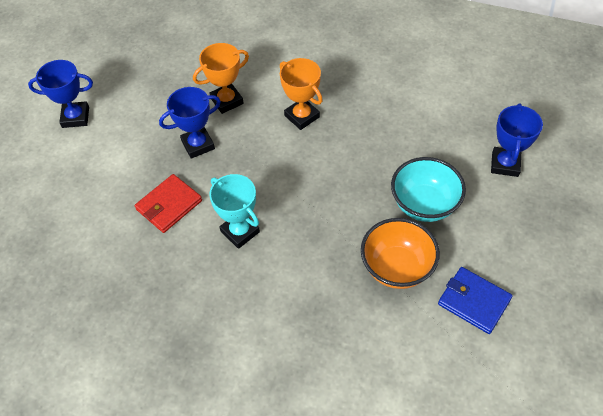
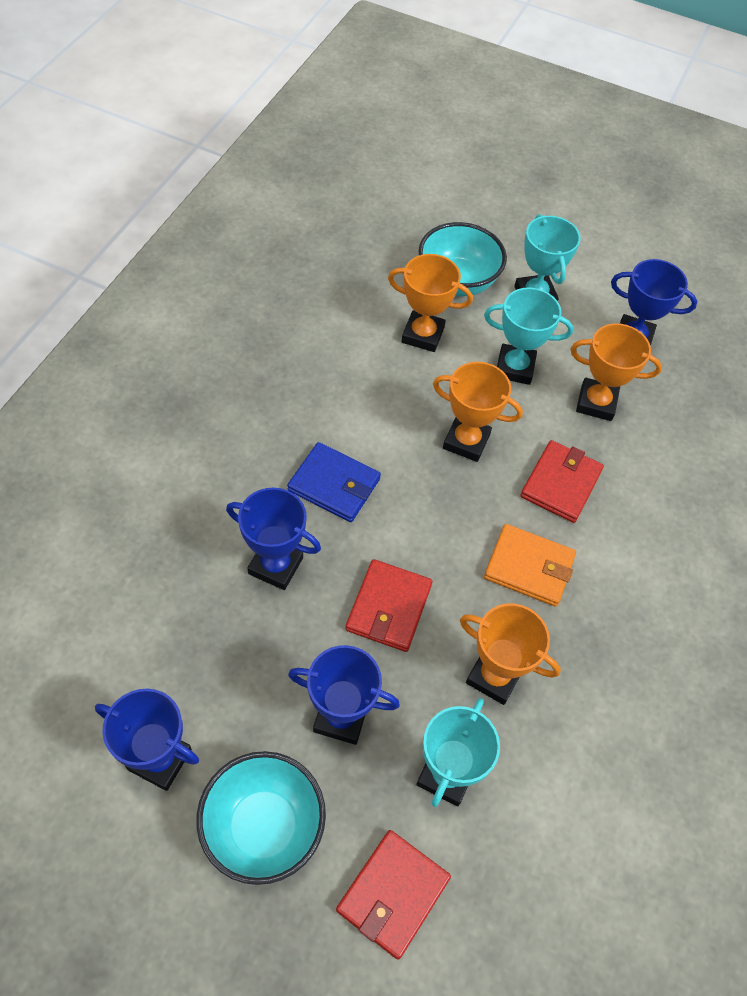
blue trophy: [28,60,93,128] [159,87,221,159] [491,103,543,177] = 3 -> [95,689,199,791] [226,487,321,590] [288,645,400,745] [611,259,697,346] = 4
orange bowl: [361,218,440,289] = 1 -> none = 0
orange trophy: [193,43,249,114] [280,58,323,130] = 2 -> [388,254,473,352] [433,362,523,462] [460,603,561,705] [570,324,662,421] = 4
orange wallet: none = 0 -> [484,524,576,607] = 1
red wallet: [135,174,202,233] = 1 -> [336,830,451,960] [346,559,433,652] [520,440,604,523] = 3
turquoise bowl: [391,157,466,222] = 1 -> [196,751,326,885] [418,222,507,296] = 2
turquoise trophy: [209,174,260,249] = 1 -> [416,698,500,807] [484,288,573,385] [515,214,580,301] = 3

